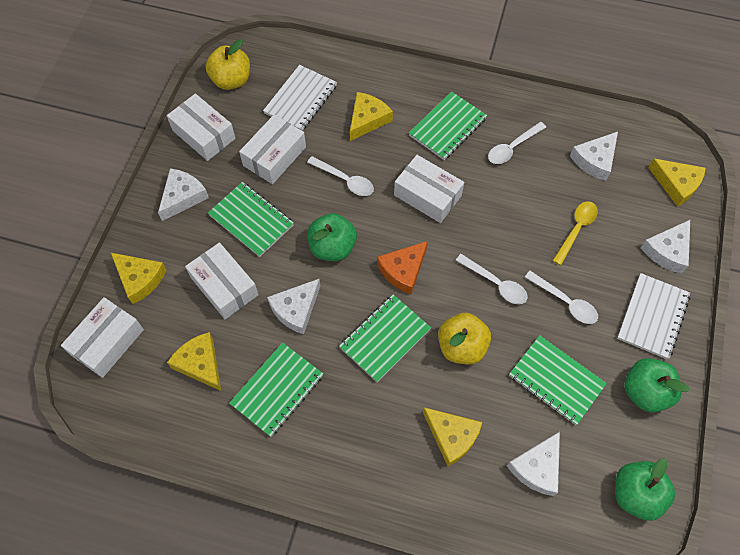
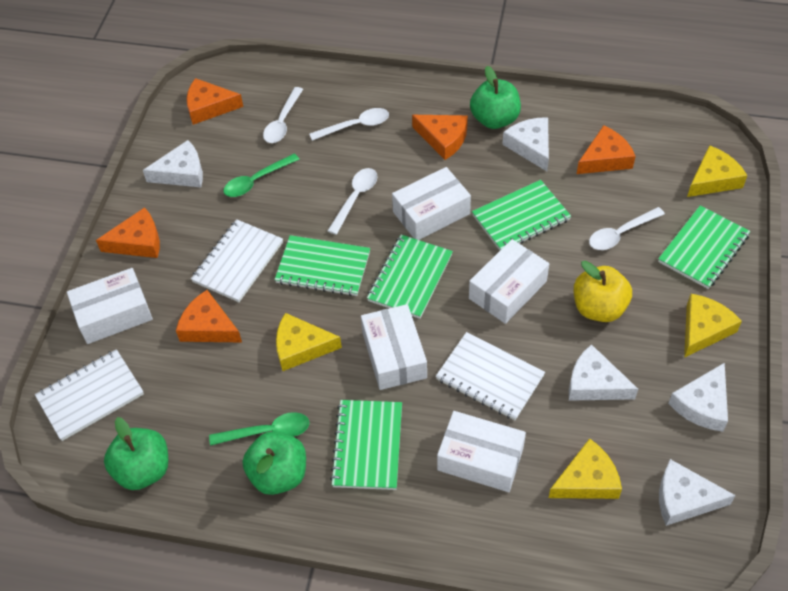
green spoon: none = 0 -> [209,412,309,446] [223,153,300,197] = 2
orange cheese: [377,241,428,294] = 1 -> [96,207,160,258] [176,290,242,342] [187,78,243,125] [412,115,468,160] [577,125,636,174] = 5
white notebook: [263,65,337,131] [617,273,690,359] = 2 -> [35,349,144,441] [191,219,283,302] [436,332,545,420] = 3
yellow apple: [206,39,250,90] [438,313,491,364] = 2 -> [574,261,632,322] = 1
yellow cheese: [110,252,166,304] [167,332,221,391] [350,92,393,141] [423,407,482,466] [648,158,706,207] = 5 -> [276,313,342,371] [549,438,622,499] [684,294,742,358] [687,145,747,197] = 4
yellow spoon: [552,201,598,265] = 1 -> none = 0

